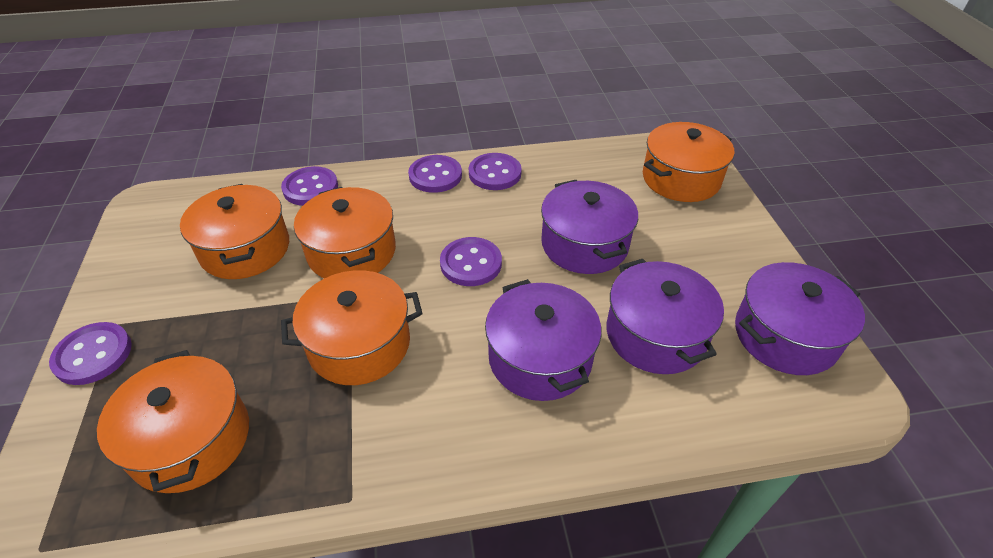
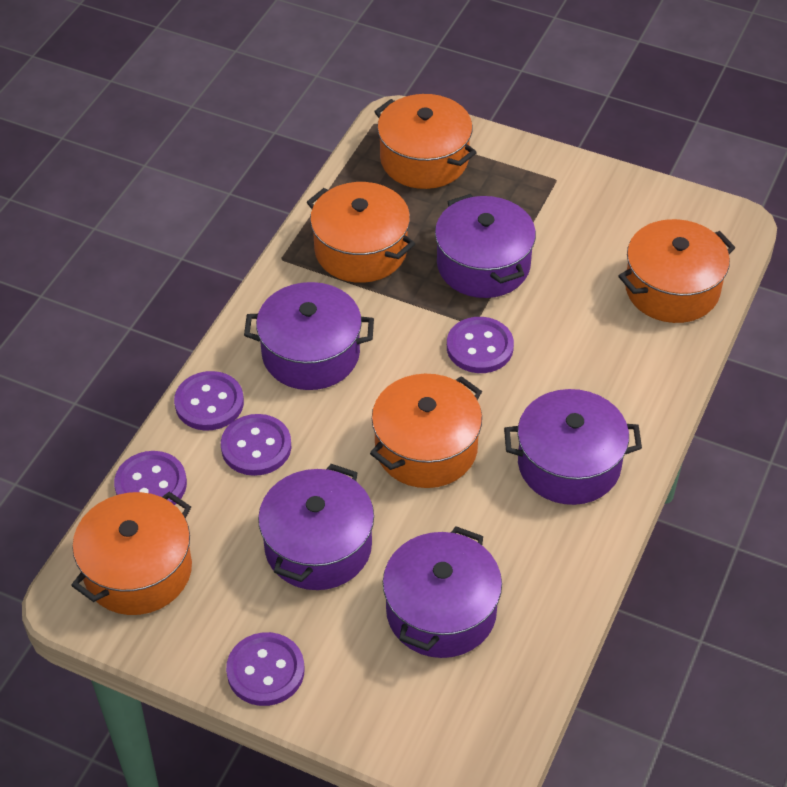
purple pot: [485,279,602,401] [541,180,638,274] [607,259,724,374] [735,262,865,375] = 4 -> [244,282,374,390] [258,464,374,590] [383,526,502,658] [435,194,536,298] [504,389,642,505] = 5

